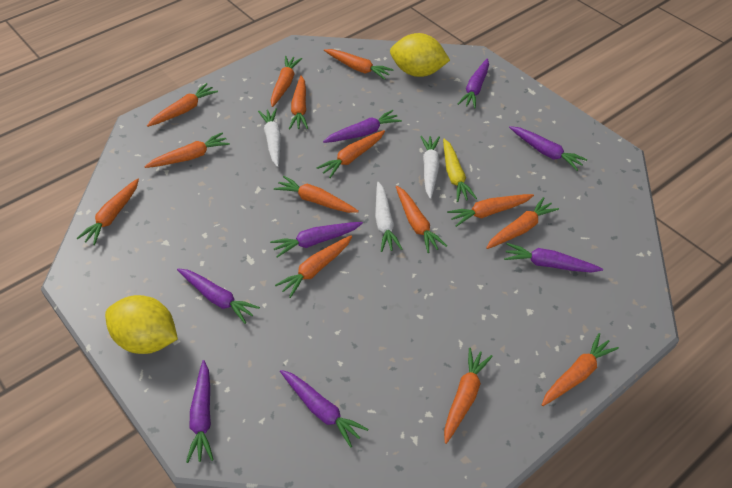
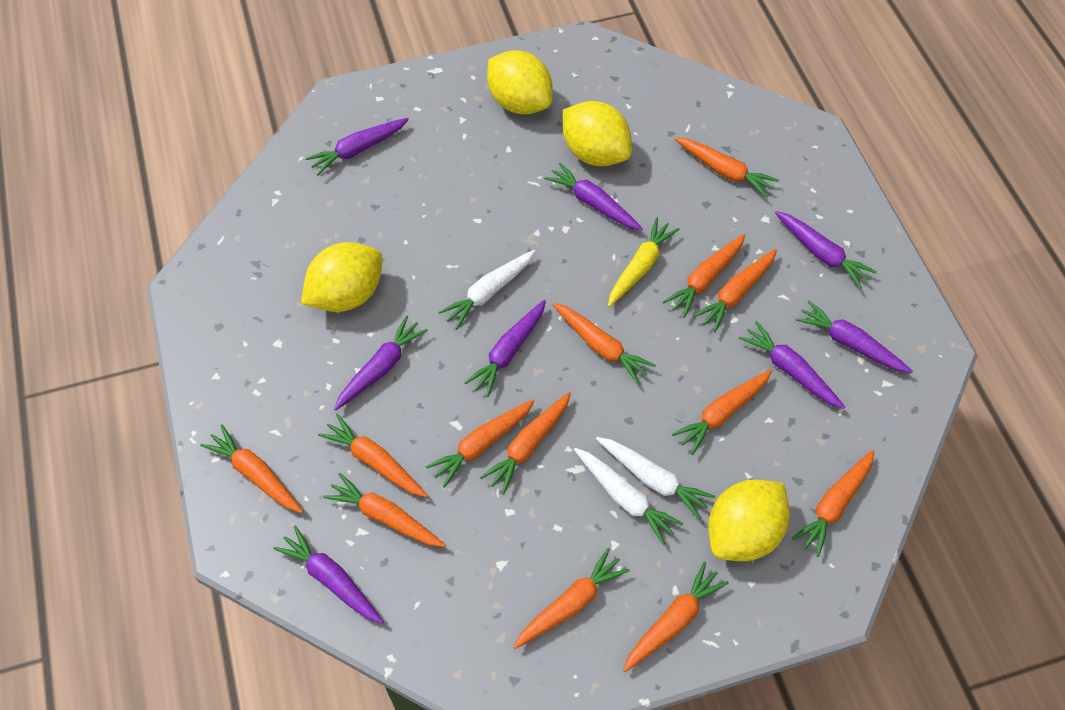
orange carrot: [76,178,139,245] [144,132,230,168] [147,83,218,127] [271,56,302,107] [274,176,359,213] [275,235,352,298] [289,75,308,129] [317,130,385,178] [324,49,394,80] [396,186,447,253] [444,348,493,444] [447,194,534,227] [486,197,559,249] [542,333,619,406] = 14 -> [200,425,303,513] [318,414,428,497] [323,473,445,547] [425,399,535,488] [480,392,571,495] [514,548,630,649] [552,303,656,385] [623,562,729,672] [663,234,745,318] [672,369,772,455] [675,137,779,197] [693,249,777,332] [792,450,874,557] = 13
yellow lemon: [105,295,178,354] [390,33,450,77] = 2 -> [301,242,383,312] [487,50,553,114] [563,101,632,166] [708,480,790,561] = 4

